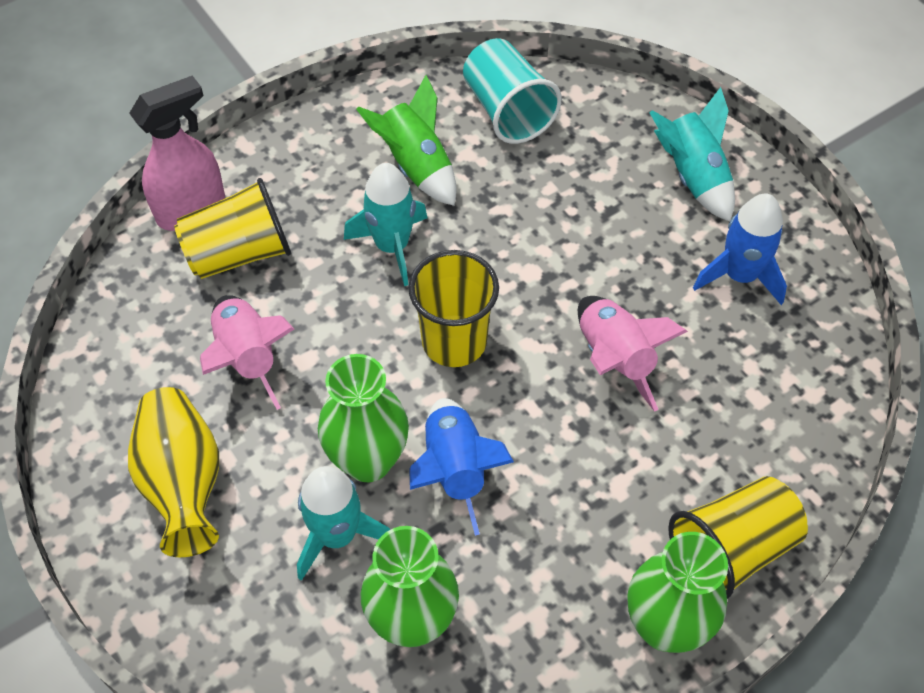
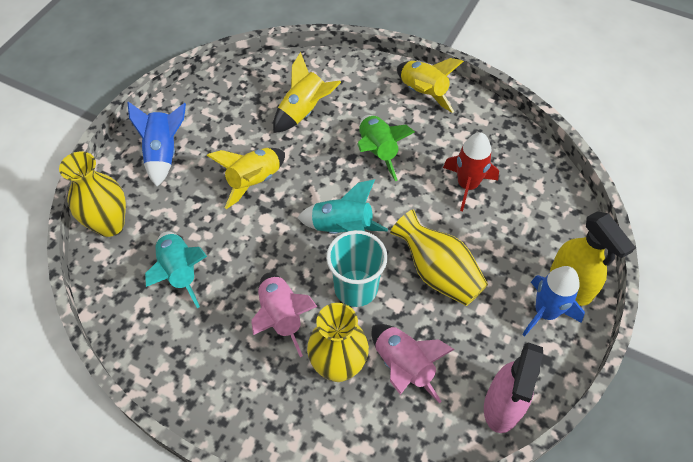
green vase: [318,354,409,482] [361,526,459,647] [628,532,728,653] = 3 -> none = 0
red rocket: none = 0 -> [443,132,499,212] = 1
turquoise rocket: [297,466,390,581] [344,163,428,286] [649,87,735,222] = 3 -> [145,231,207,308] [297,179,388,234] = 2
yellow cup: [174,178,291,279] [408,250,499,367] [668,476,808,599] = 3 -> none = 0
yellow rocket: none = 0 -> [206,148,285,209] [273,52,341,133] [397,58,464,113] = 3
yellow spray bottle: none = 0 -> [550,211,636,306] = 1
yellow vase: [128,387,219,557] = 1 -> [59,151,126,237] [307,303,369,382] [390,210,488,306] = 3

